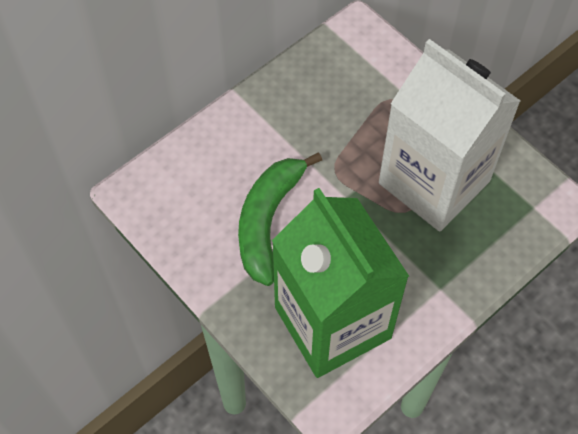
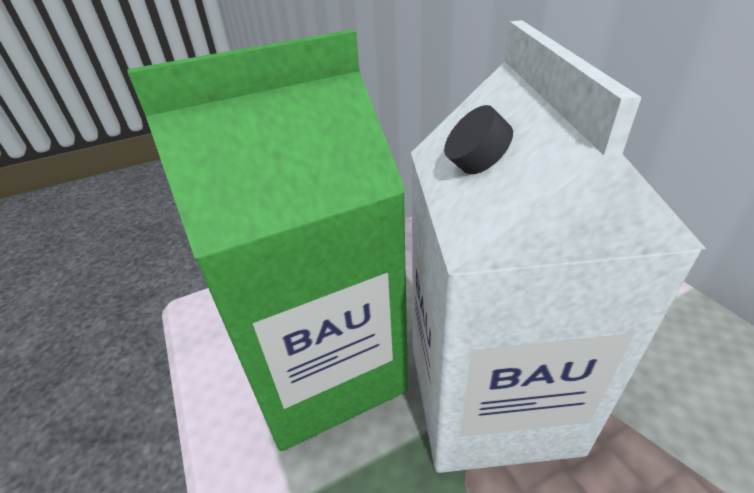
green banana: [238,152,322,286] = 1 -> none = 0

